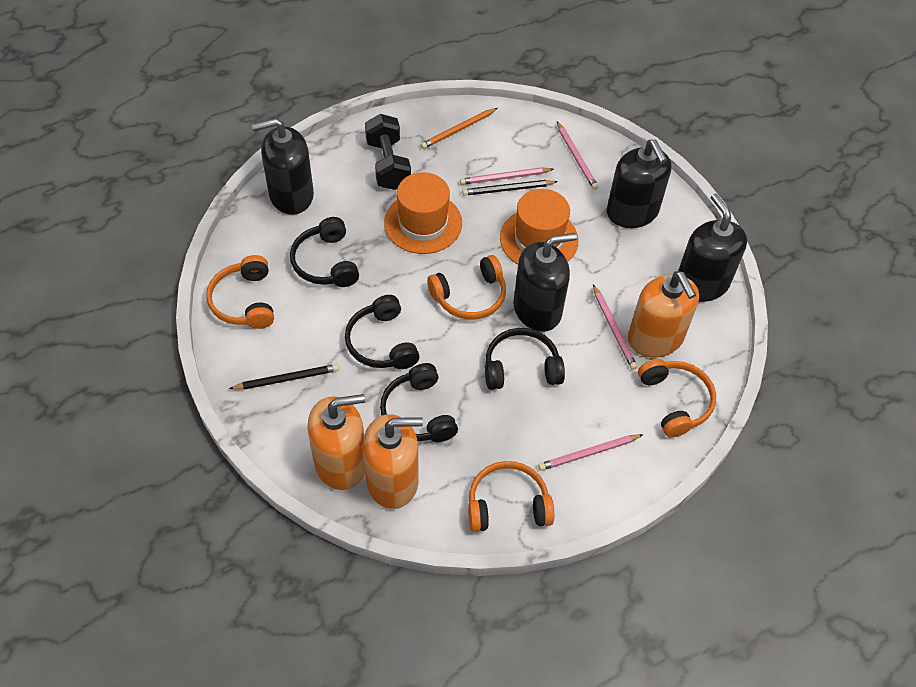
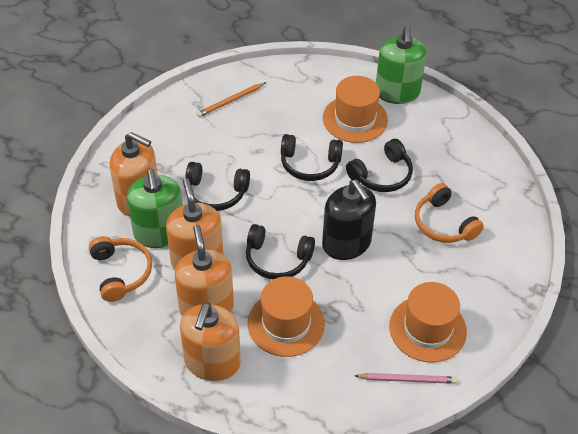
black dumbbell: [365,114,411,190] = 1 -> none = 0
black pencil: [229,364,339,390] [462,180,558,196] = 2 -> none = 0
black soap dispenser: [252,118,314,215] [513,233,577,332] [607,139,672,228] [678,193,747,302] = 4 -> [322,180,376,260] = 1
green soap dispenser: none = 0 -> [127,169,183,248] [376,26,427,104] = 2
orange hat: [384,172,462,254] [500,189,578,265] = 2 -> [248,276,325,357] [323,76,388,143] [389,282,467,363] = 3
orange headphones: [206,255,274,329] [427,255,506,319] [468,461,554,532] [638,359,716,438] = 4 -> [89,236,152,302] [415,183,484,243] = 2
orange soap dispenser: [307,394,365,490] [363,414,423,509] [628,271,699,358] = 3 -> [109,132,158,216] [166,178,223,270] [175,225,234,316] [180,302,241,381] = 4
pink pencil: [460,167,553,185] [538,434,644,471] [557,121,598,190] [593,284,637,370] = 4 -> [355,373,457,384] = 1

